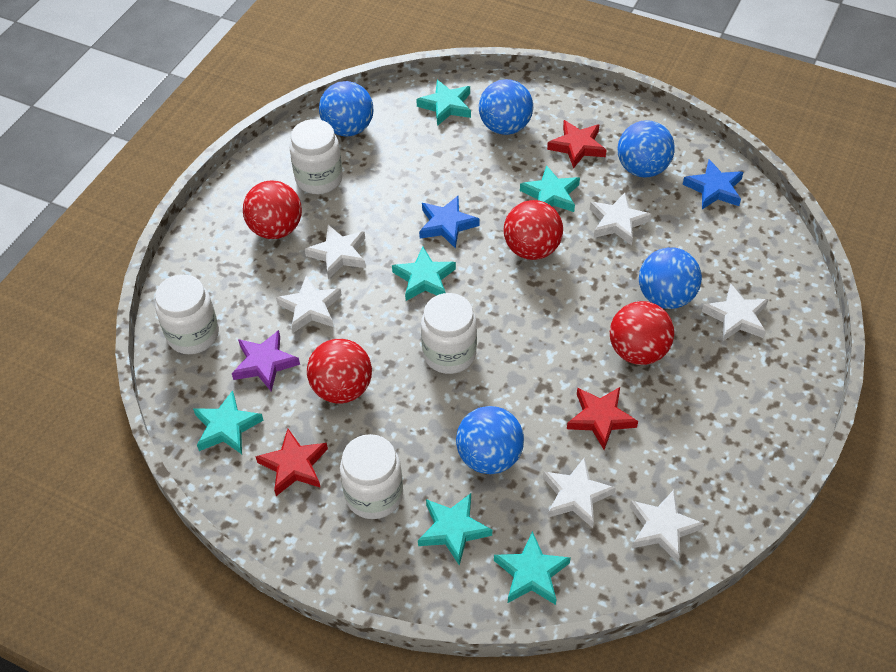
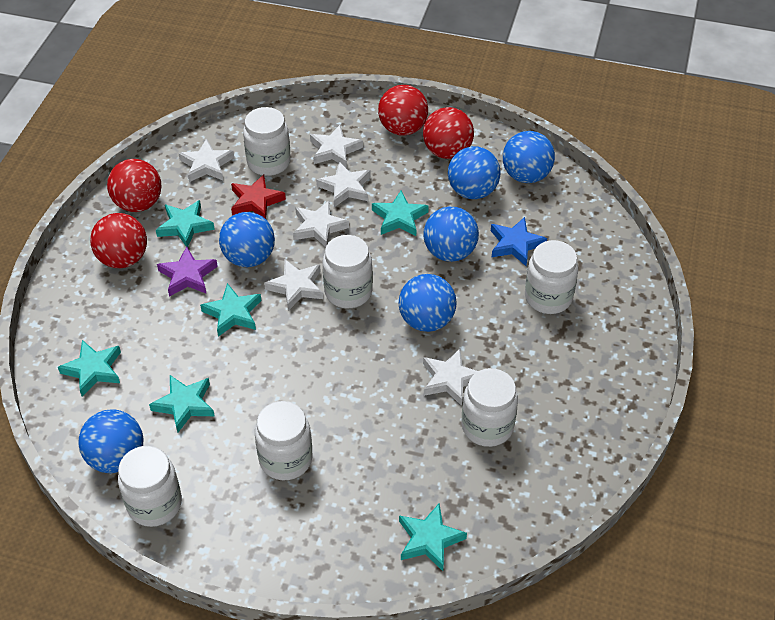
blue ball: [319,81,373,137] [456,406,524,474] [479,79,533,135] [618,120,675,178] [639,247,702,309] = 5 -> [78,409,143,473] [219,212,275,267] [398,274,457,332] [423,207,479,262] [448,146,501,199] [503,131,555,183] = 6
blue star: [419,196,479,249] [683,159,744,209] = 2 -> [491,217,547,266] = 1
red star: [255,429,328,496] [547,120,606,168] [567,387,638,450] = 3 -> [231,174,286,219] = 1
white jar: [155,274,219,354] [289,119,343,194] [340,434,403,519] [421,293,477,374] = 4 -> [118,446,182,527] [243,107,291,176] [255,401,312,480] [323,235,373,308] [461,368,518,447] [525,240,578,314] = 6

